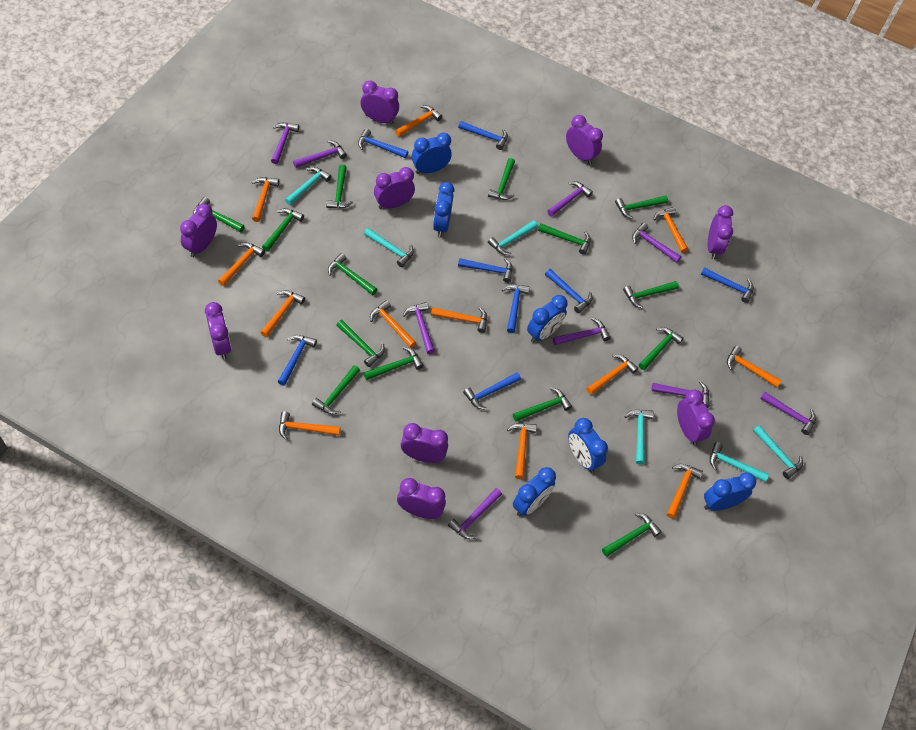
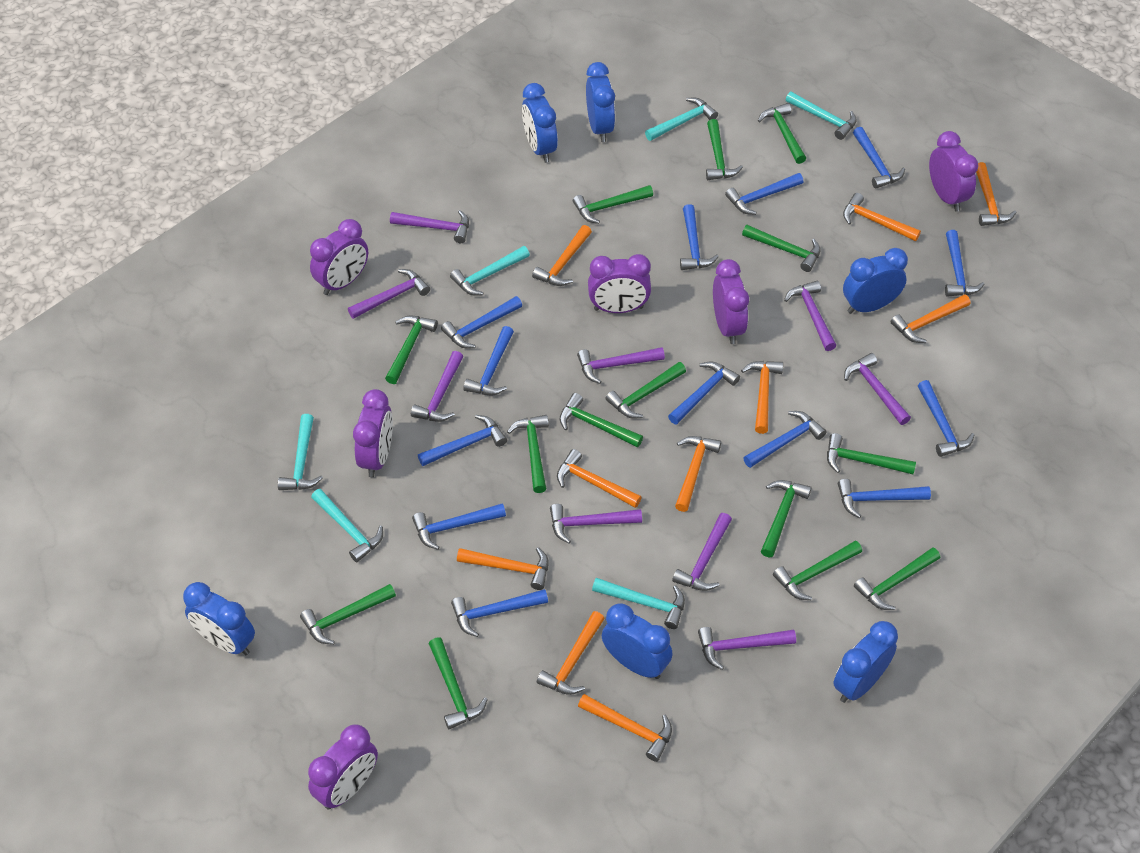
blue hammer: [277,335,317,386] [358,128,408,158] [458,121,508,150] [458,258,513,283] [463,372,521,410] [502,285,530,333] [545,269,593,313] [701,267,754,303] = 8 -> [412,503,506,550] [418,415,507,466] [441,296,522,348] [451,589,548,637] [463,326,514,395] [668,362,740,424] [680,204,719,270] [725,173,803,215] [744,411,827,468] [838,479,931,518] [853,127,905,189] [918,380,974,457] [945,230,985,297] = 13
orange hammer: [218,242,265,286] [252,177,279,222] [260,290,305,337] [279,411,340,440] [370,300,416,348] [395,105,442,137] [431,307,487,333] [507,423,537,479] [587,354,638,395] [653,207,688,253] [667,464,703,519] [727,346,782,387] = 12 -> [457,547,549,590] [532,225,592,286] [537,611,605,695] [557,449,642,508] [578,694,672,762] [675,436,721,512] [741,361,783,434] [843,193,921,241] [890,294,970,343] [976,162,1017,226] = 10
purple clock: [180,204,217,257] [205,302,231,359] [360,81,399,125] [374,167,415,209] [397,478,446,519] [401,423,448,463] [566,115,603,164] [677,390,715,445] [708,205,733,259] = 9 -> [308,724,378,810] [310,219,368,295] [353,389,393,477] [588,254,651,313] [713,259,749,344] [929,131,978,212] = 6

